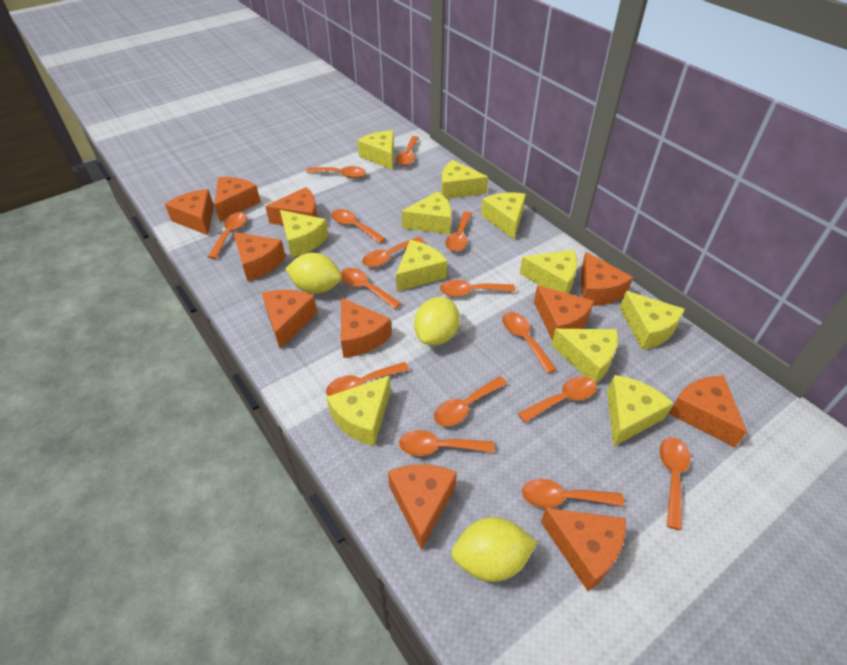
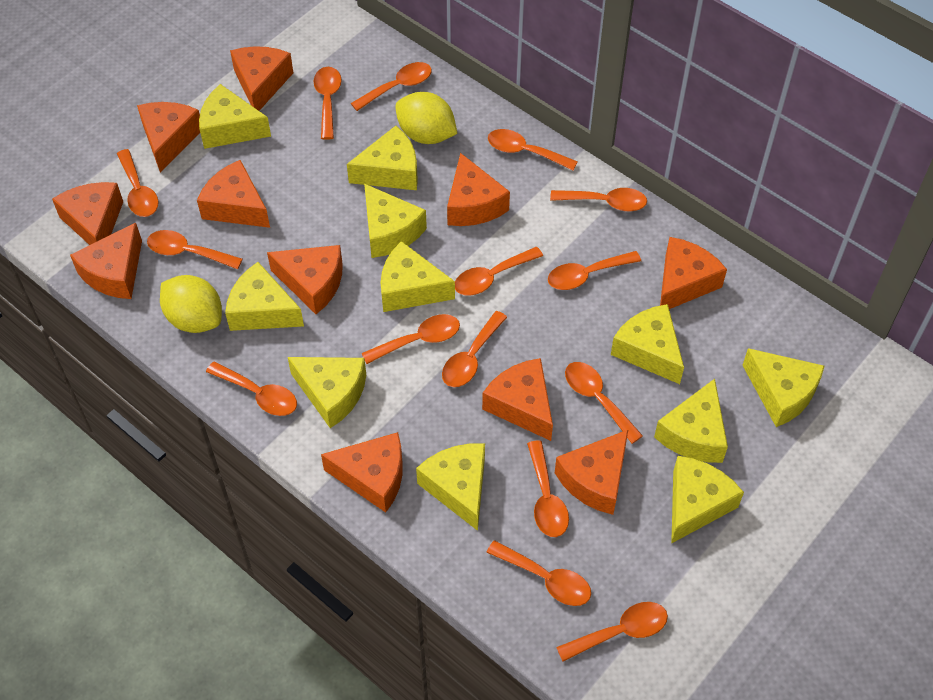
yellow lemon: [285,253,342,294] [414,297,460,345] [451,517,537,582] = 3 -> [160,275,222,333] [395,92,457,144] = 2

